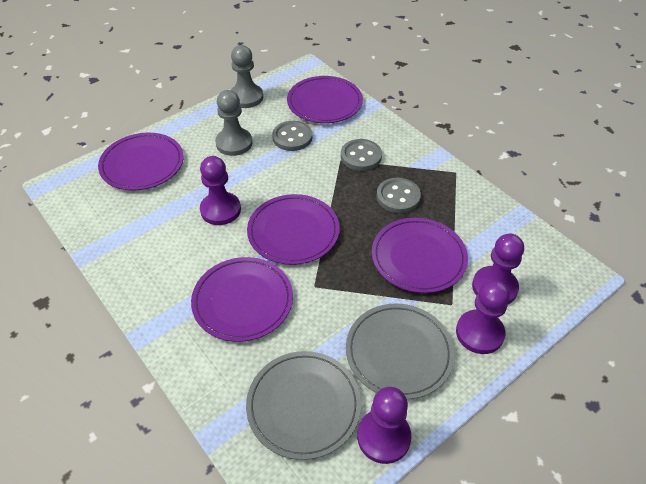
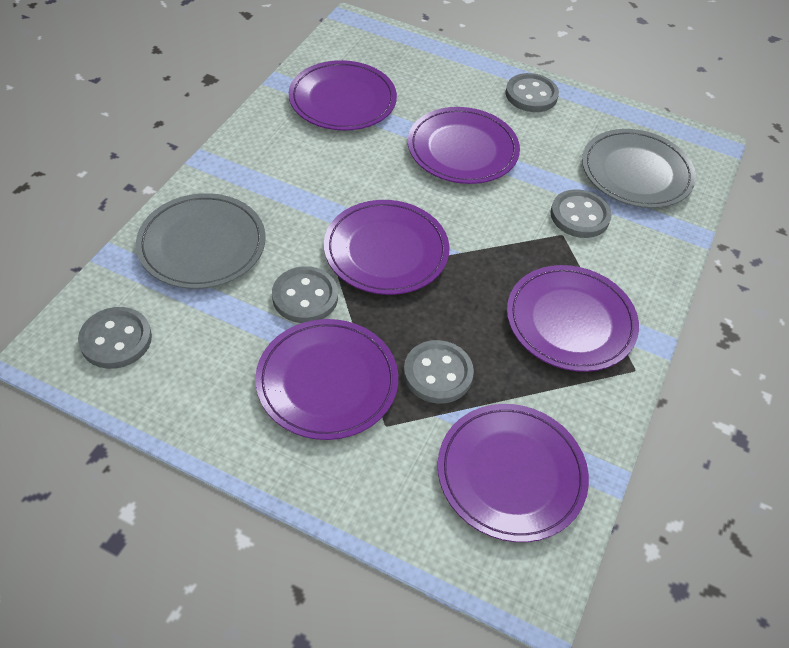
grey button: [272,121,312,151] [341,139,382,171] [377,178,421,213] = 3 -> [78,307,152,369] [272,266,338,323] [403,340,474,404] [505,73,559,112] [550,189,612,238] = 5
grey pawn: [215,90,253,156] [231,45,263,108] = 2 -> none = 0
purple pawn: [200,156,241,225] [357,387,411,464] [456,280,510,354] [472,234,524,305] = 4 -> none = 0
purple plate: [98,133,184,191] [191,257,293,342] [247,194,340,265] [287,76,363,123] [372,218,468,293] = 5 -> [255,319,398,440] [289,60,397,131] [324,200,450,295] [408,107,520,184] [438,404,589,542] [507,265,639,372] = 6

